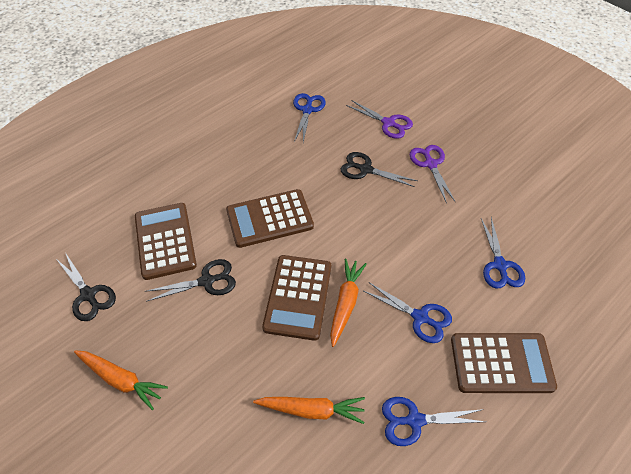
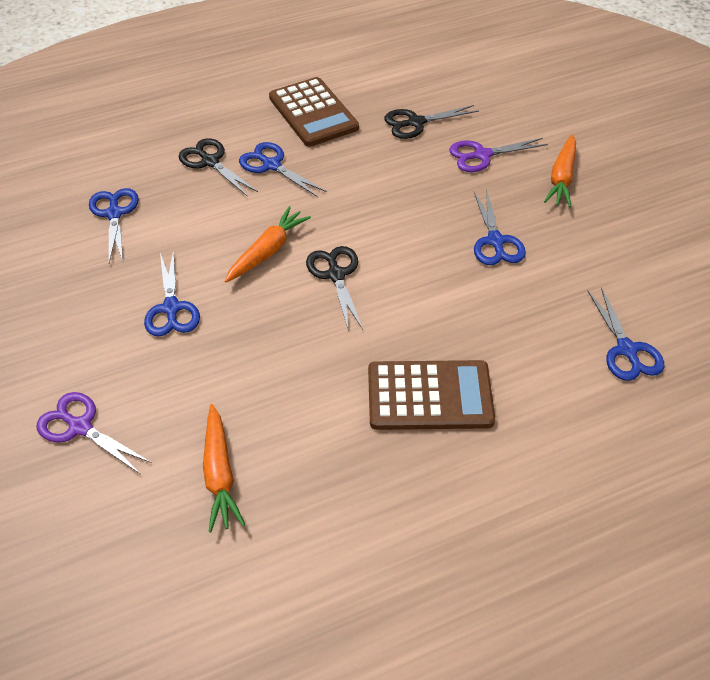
blue scissors: [293,93,326,142] [364,282,452,343] [382,397,486,446] [481,217,525,289] = 4 -> [89,188,139,263] [144,249,200,336] [239,142,327,197] [474,189,526,265] [588,287,664,381] = 5
brown calculator: [135,203,197,280] [226,189,314,248] [262,255,331,341] [451,333,557,393] = 4 -> [269,77,359,147] [368,360,495,430] = 2

